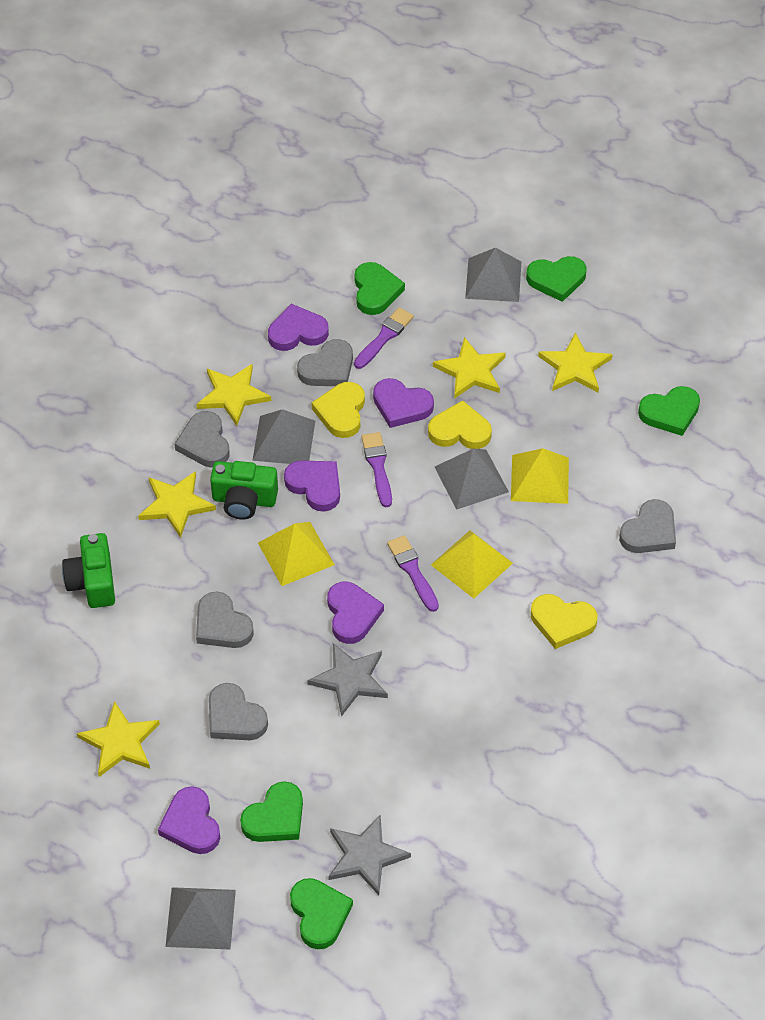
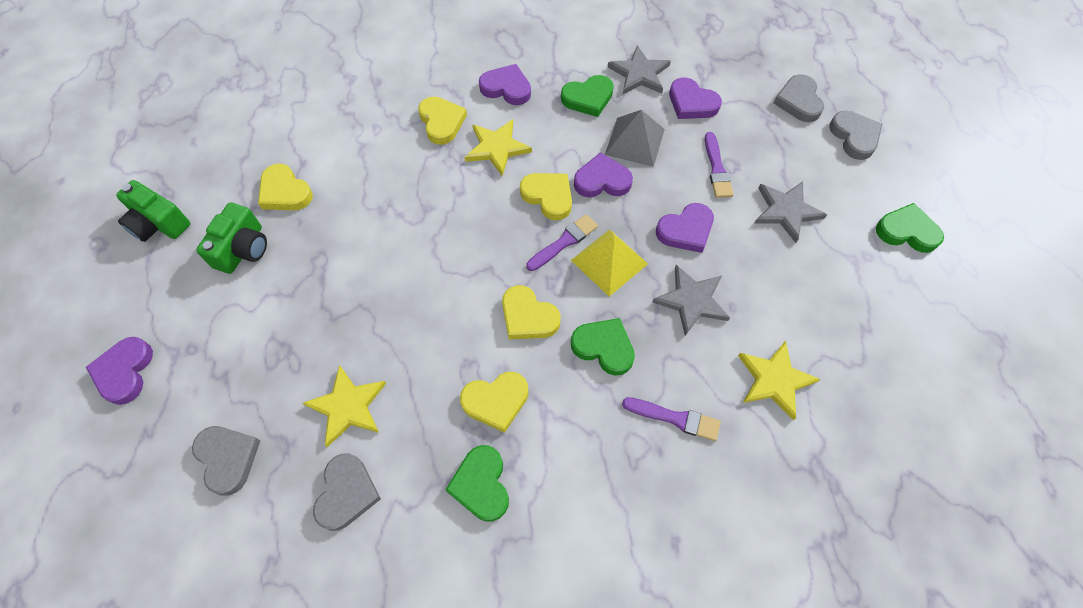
green heart: [240,781,303,842] [290,878,353,949] [354,262,405,315] [526,256,586,302] [638,386,700,436] = 5 -> [445,445,509,521] [561,75,614,117] [571,318,635,376] [876,203,944,253] = 4
grey heart: [174,411,230,468] [196,592,254,648] [209,683,268,740] [297,339,353,386] [619,499,676,553] = 5 -> [192,426,261,496] [313,453,381,531] [774,74,824,122] [829,111,882,160] = 4
grey pyramid: [165,887,236,950] [252,409,315,464] [435,449,509,510] [465,248,521,302] = 4 -> [605,110,665,167] = 1
grey star: [307,643,388,717] [328,814,411,895] = 2 -> [608,45,671,94] [652,265,730,336] [755,182,827,243] = 3
yellow heart: [312,382,365,438] [428,400,492,449] [531,594,597,649] = 3 -> [258,163,313,210] [418,97,467,145] [460,372,529,433] [502,285,561,339] [520,173,572,220] = 5
yellow pyramid: [258,522,335,586] [431,530,513,599] [511,448,569,504] = 3 -> [571,229,648,296] = 1
yellow star: [77,701,160,777] [138,471,216,538] [196,364,271,426] [433,337,506,399] [538,332,613,392] = 5 -> [303,365,386,447] [464,119,532,176] [738,341,821,420] = 3

